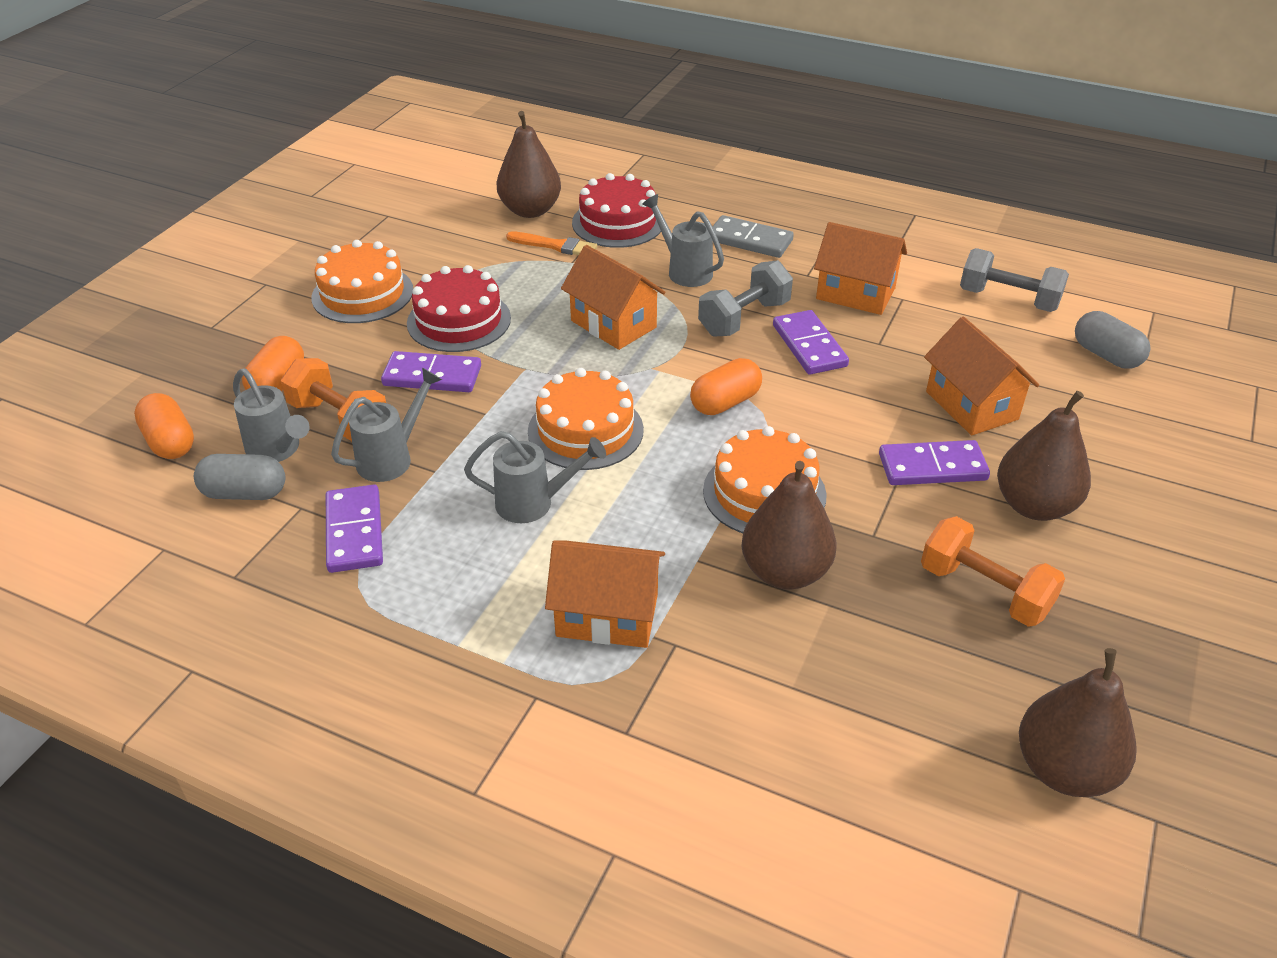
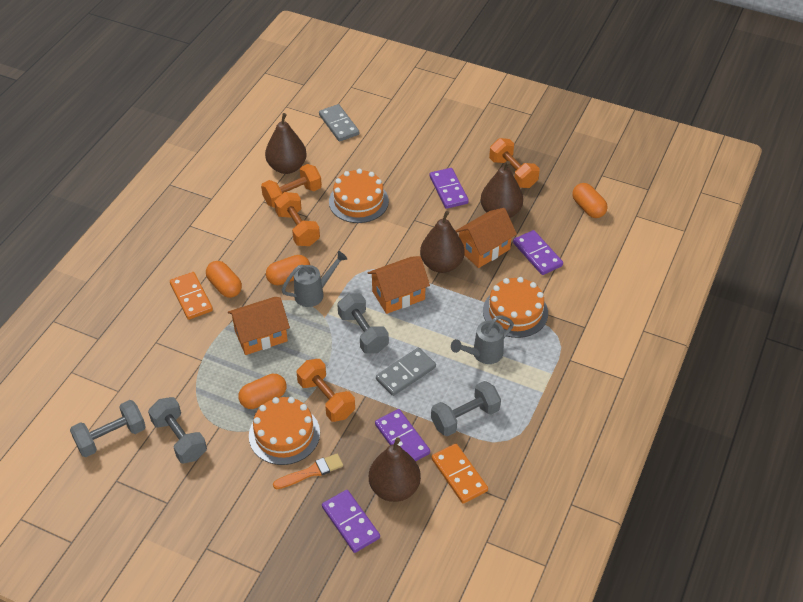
grey capsule: [194,454,285,500] [1075,311,1151,369] = 2 -> none = 0
grey domino: [712,215,794,258] = 1 -> [319,104,359,142] [376,348,436,396] = 2
grey dumbbell: [698,260,793,337] [960,248,1069,312] = 2 -> [70,400,146,457] [148,397,207,463] [337,294,389,354] [431,381,501,436] = 4
grey watering can: [233,368,310,462] [331,368,442,482] [464,431,606,523] [642,194,724,287] = 4 -> [281,251,347,307] [451,316,514,364] = 2
orange capsule: [134,393,194,459] [242,336,304,392] [690,358,762,415] = 3 -> [206,261,242,298] [238,374,287,409] [266,255,310,285] [572,183,607,218] = 4
orange domino: none = 0 -> [170,272,213,320] [431,444,488,504] = 2
orange dumbbell: [281,358,386,441] [921,516,1065,627] = 2 -> [261,164,322,208] [274,192,320,246] [297,359,355,422] [489,138,540,188] = 4
orange house: [545,540,665,648] [561,245,666,350] [814,222,907,315] [924,317,1039,435] = 4 -> [228,297,290,355] [368,256,430,314] [455,208,517,268] = 3
red cake: [407,265,511,352] [572,173,663,248] = 2 -> none = 0

